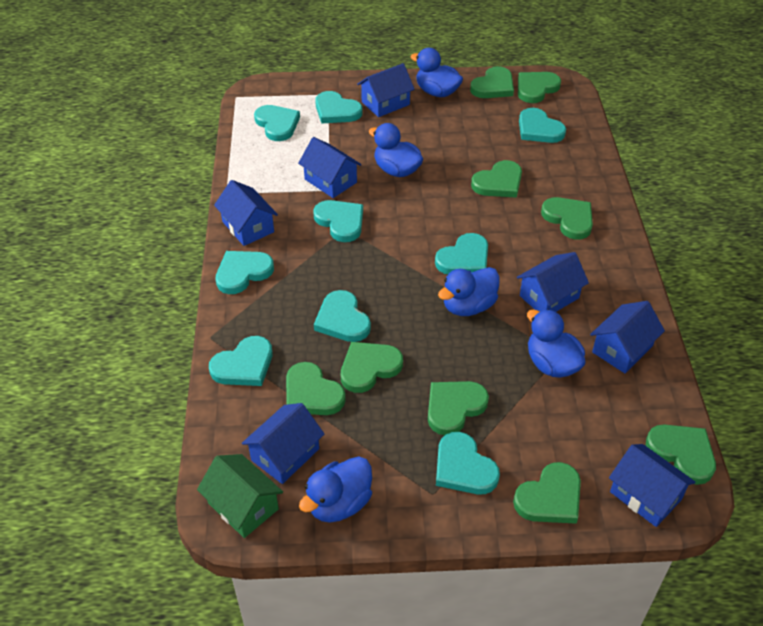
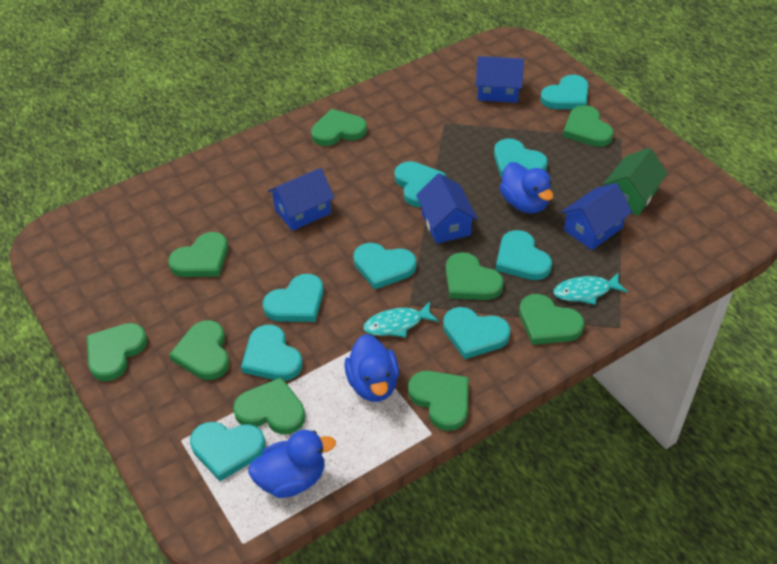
blue duck: [299,456,372,522] [369,123,423,177] [411,48,463,97] [438,267,499,316] [527,309,585,378] = 5 -> [248,430,336,498] [344,334,399,402] [500,162,553,213] = 3
blue house: [214,180,278,246] [242,403,324,484] [298,137,362,198] [357,63,414,117] [517,252,589,312] [590,301,665,373] [609,444,695,527] = 7 -> [268,168,334,231] [416,173,478,244] [476,56,524,103] [561,183,632,250] = 4
turquoise fish: none = 0 -> [363,302,439,338] [553,272,628,305] = 2

